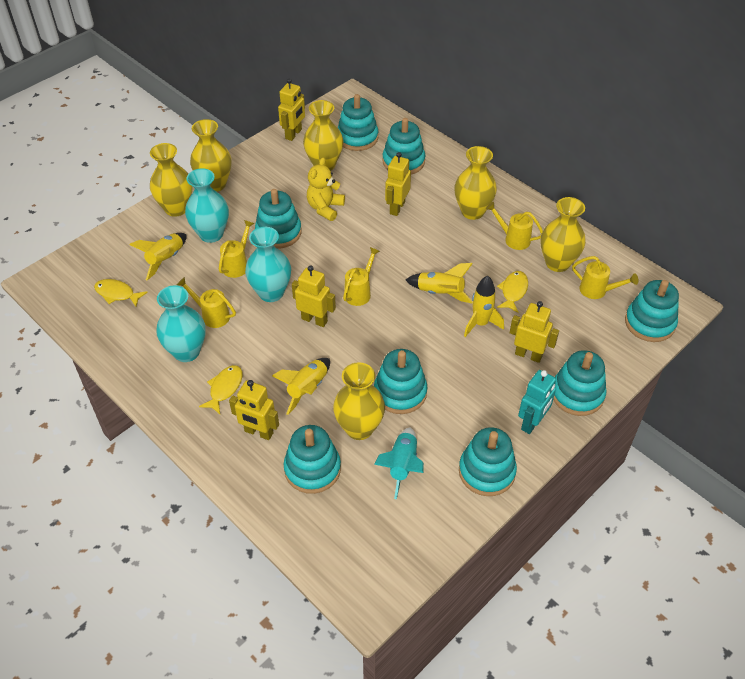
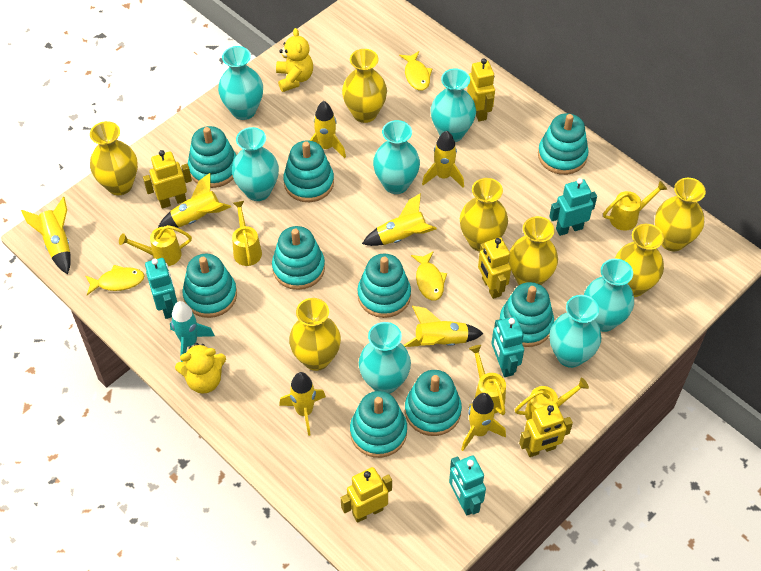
turquoise robot: [518,370,556,434] = 1 -> [145,258,177,319] [449,455,486,515] [491,317,524,377] [549,178,597,236] = 4
turquoise stacking toy: [255,189,302,249] [284,425,341,494] [337,94,378,151] [374,349,427,414] [382,118,425,175] [459,427,517,496] [553,350,607,416] [625,280,679,342] = 8 -> [182,253,237,318] [188,126,237,188] [272,226,325,290] [283,140,334,202] [350,391,407,458] [357,254,411,318] [405,370,462,436] [500,282,554,347] [538,113,589,175] = 9
turquoise vase: [156,285,206,362] [185,168,229,243] [245,227,291,302] = 3 -> [218,46,263,120] [232,127,279,201] [359,322,411,394] [373,120,420,194] [431,68,476,142] [550,295,601,368] [584,259,634,332] = 7
yellow rocket: [129,233,187,280] [272,358,330,415] [406,263,473,303] [464,276,504,337] = 4 -> [21,197,71,275] [158,173,231,228] [279,372,326,436] [310,101,346,158] [362,193,437,246] [404,306,484,347] [422,131,464,187] [461,393,506,451] = 8
yellow teddy bear: [307,157,345,221] = 1 -> [175,343,226,394] [276,28,313,92] = 2
yellow vase: [150,143,193,217] [190,119,231,192] [303,100,343,171] [333,362,385,440] [454,146,497,220] [541,197,586,272] = 6 -> [90,121,138,195] [289,298,341,371] [342,49,387,123] [460,178,508,251] [509,216,558,285] [615,224,664,297] [655,178,706,251] = 7

